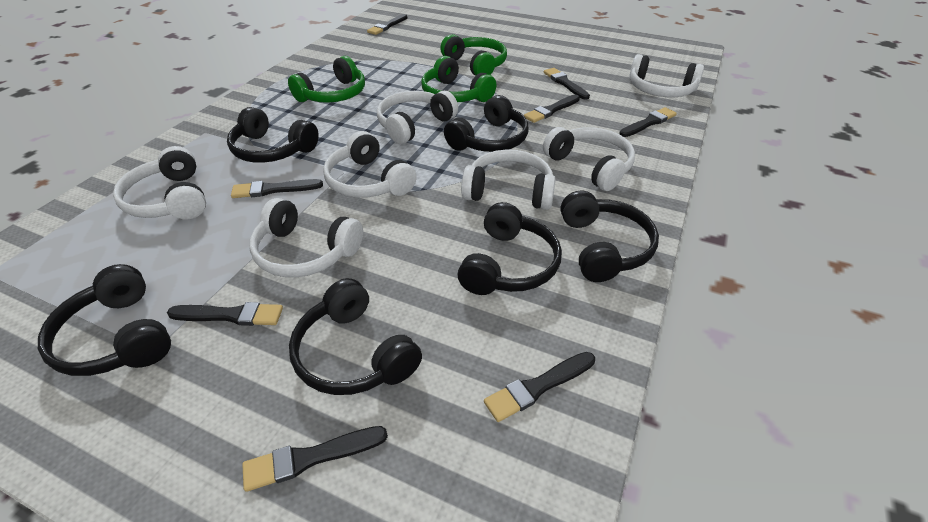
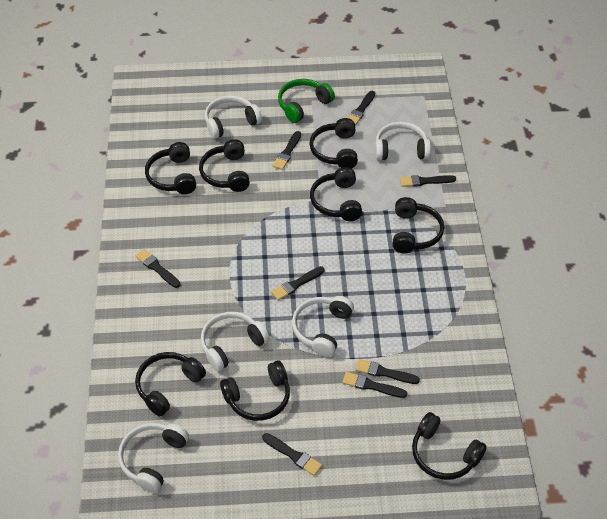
black headphones: [38,264,171,376] [227,107,319,163] [289,278,422,395] [444,95,529,152] [458,202,562,295] [560,190,659,282] = 6 -> [135,352,206,416] [145,142,196,194] [199,139,250,192] [220,360,290,421] [309,118,358,169] [310,167,362,221] [392,197,444,253] [412,412,487,480] = 8
green headphones: [288,56,365,103] [421,56,496,102] [440,34,507,76] = 3 -> [278,79,335,123] = 1
white headphones: [113,146,206,219] [249,198,363,277] [323,131,417,198] [377,91,458,144] [461,150,556,210] [543,127,635,191] [629,54,704,97] = 7 -> [118,423,189,493] [201,312,270,371] [205,95,262,139] [292,296,354,357] [375,122,431,160] = 5

